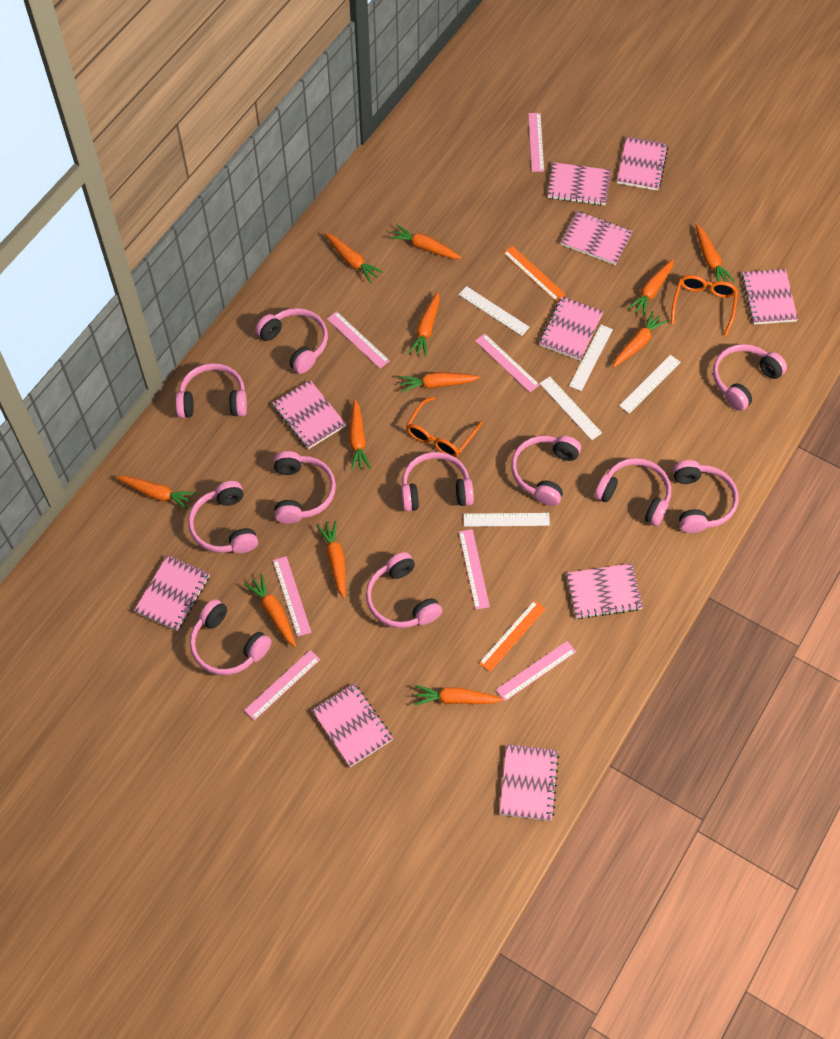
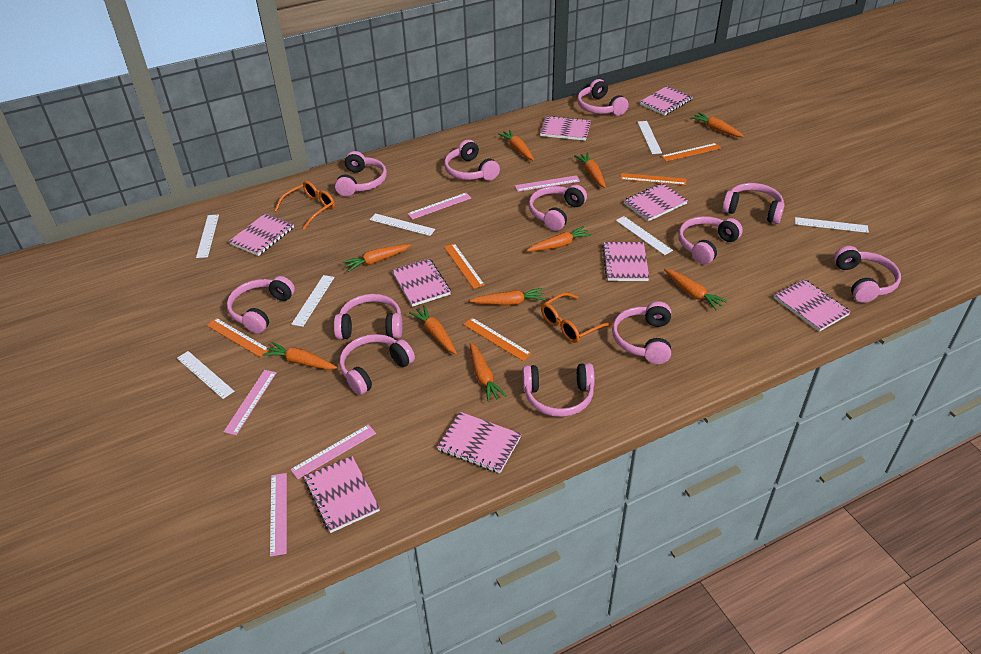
orange carrot: [116,476,196,510] [244,574,296,647] [316,521,346,598] [324,233,383,283] [349,399,371,471] [389,225,462,259] [399,372,480,392] [408,292,439,357] [414,685,504,705] [613,311,667,367] [627,259,674,317] [696,224,735,282] = 12 -> [262,342,338,370] [342,244,411,272] [409,305,457,354] [470,288,545,305] [470,343,507,402] [498,130,534,161] [527,226,592,251] [574,153,606,188] [664,269,728,310] [691,112,744,137] = 10
orange ruler: [479,600,546,672] [503,246,566,301] = 2 -> [207,318,269,357] [444,243,485,289] [463,318,532,361] [620,173,686,185] [661,143,721,161] = 5
pink headphones: [176,363,247,418] [188,481,258,553] [190,599,271,675] [255,308,328,374] [274,451,336,524] [366,552,442,628] [401,452,474,512] [511,436,581,506] [595,458,671,526] [673,460,738,533] [713,344,787,411] = 11 -> [227,276,295,334] [334,294,402,339] [335,151,387,197] [339,334,415,395] [444,140,500,181] [522,363,595,417] [529,185,587,231] [577,79,629,116] [612,301,671,364] [678,216,743,265] [722,183,785,224] [834,246,901,303] = 12
pink notebook: [134,555,210,631] [272,380,346,449] [312,683,393,767] [499,744,559,821] [539,296,603,360] [548,162,611,206] [561,211,632,265] [566,563,643,619] [617,137,668,191] [741,269,798,325] = 10 -> [229,213,294,256] [304,456,380,533] [392,258,451,307] [437,412,521,473] [540,116,591,141] [602,242,649,281] [624,183,688,221] [640,86,693,115] [774,279,851,332] = 9
pink ruler: [244,650,320,720] [273,556,311,637] [327,311,390,368] [459,529,490,610] [475,333,540,392] [496,641,576,701] [528,113,544,172] = 7 -> [223,370,277,435] [270,473,287,557] [290,424,376,479] [407,193,471,220] [515,175,580,192] = 5
white ruler: [458,286,530,336] [464,513,550,527] [540,377,602,440] [569,325,613,391] [619,355,681,414] = 5 -> [177,351,235,399] [196,214,219,258] [291,275,334,327] [370,213,435,236] [616,216,673,255] [637,121,662,154] [795,217,869,233] = 7

